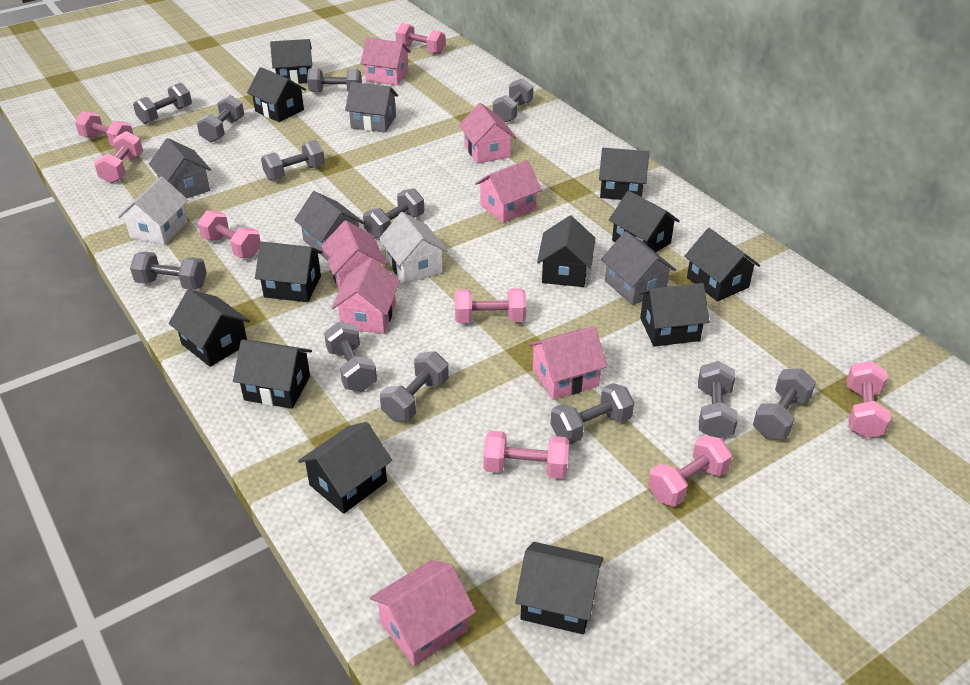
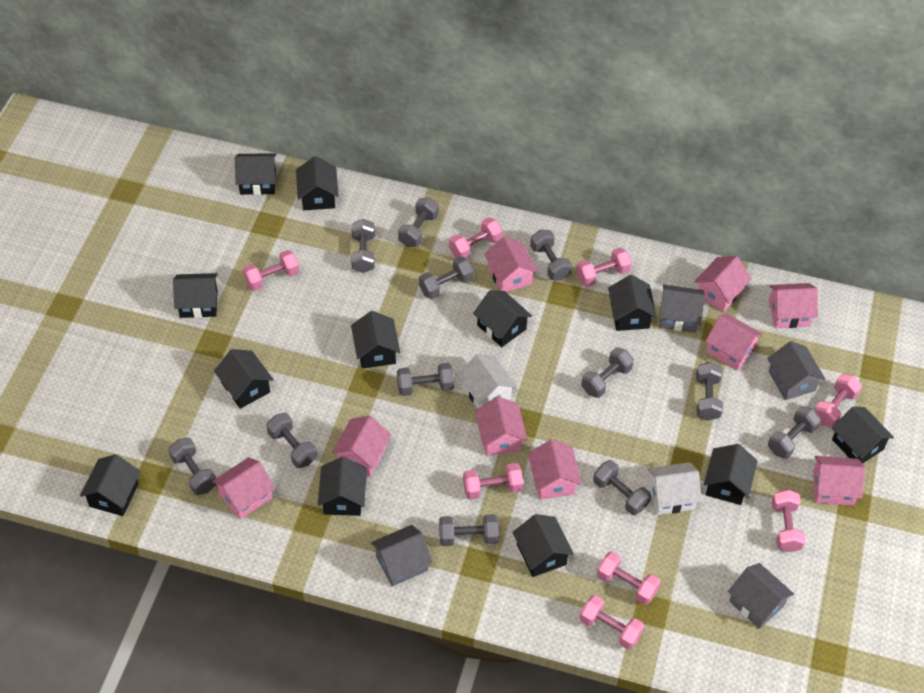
pink house: [322,220,386,290] [331,258,400,334] [360,38,411,85] [370,560,476,666] [459,103,516,164] [475,160,542,223] [528,326,607,400] = 7 -> [212,457,275,519] [332,415,391,477] [475,396,527,456] [484,236,538,292] [528,439,582,499] [694,256,752,312] [705,314,763,371] [769,283,818,328] [813,456,865,506] = 9

